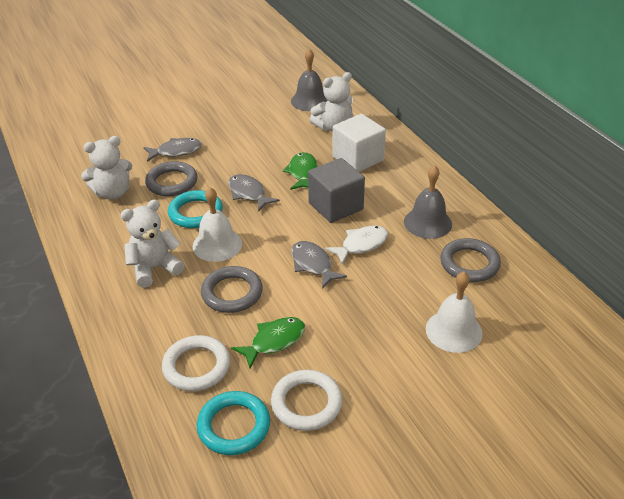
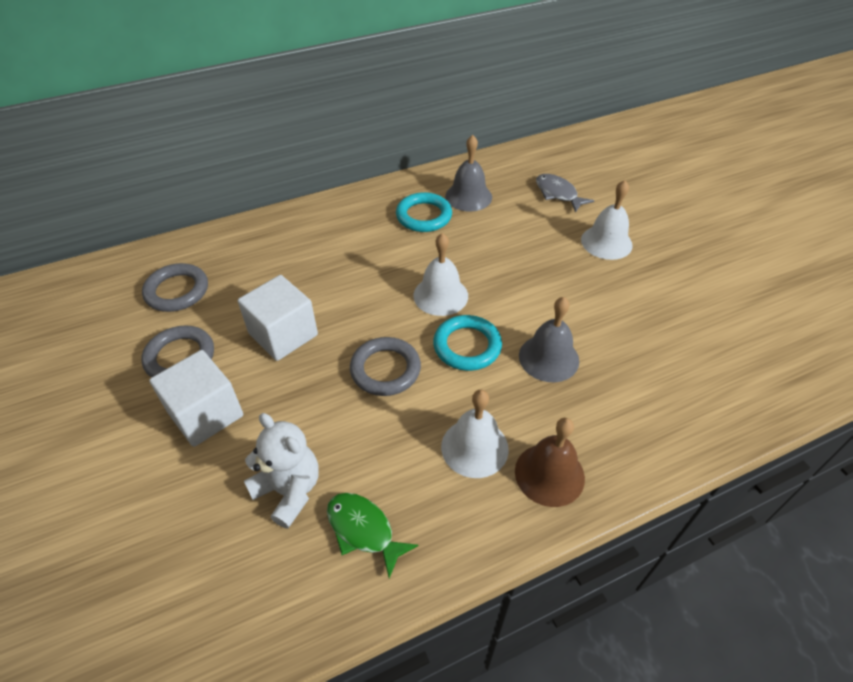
brown bell: none = 0 -> [515,418,585,507] = 1
green fish: [231,317,305,368] [283,152,318,190] = 2 -> [327,493,419,578] = 1
grey cube: [308,158,365,223] = 1 -> none = 0
grey fish: [144,138,202,162] [228,174,280,212] [291,241,347,289] = 3 -> [536,174,594,213] = 1
white bell: [193,187,242,262] [426,272,483,353] = 2 -> [413,233,468,316] [441,390,509,478] [581,180,633,260] = 3
white cube: [332,114,386,172] = 1 -> [149,350,243,447] [238,275,318,361] = 2
white fish: [325,225,388,264] = 1 -> none = 0
white ring: [162,335,230,391] [271,370,343,431] = 2 -> none = 0
white teddy bear: [81,136,132,200] [121,200,184,288] [310,72,353,131] = 3 -> [244,413,319,529] = 1

